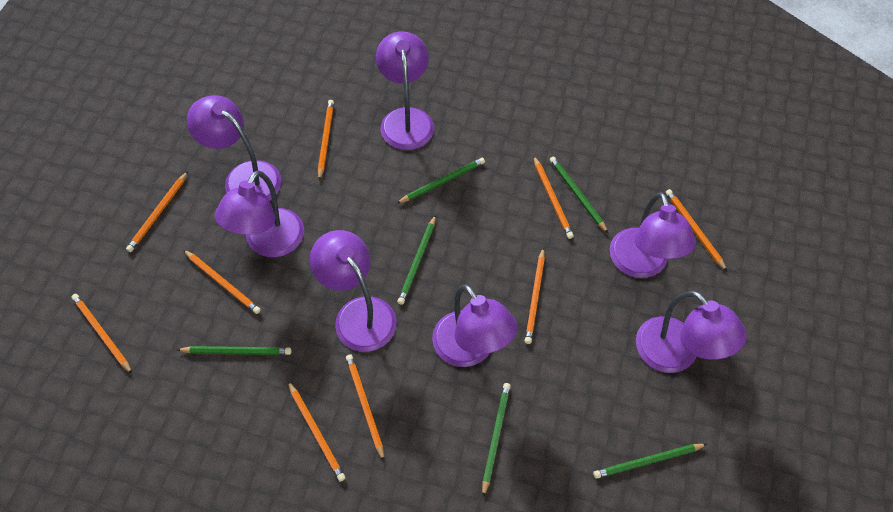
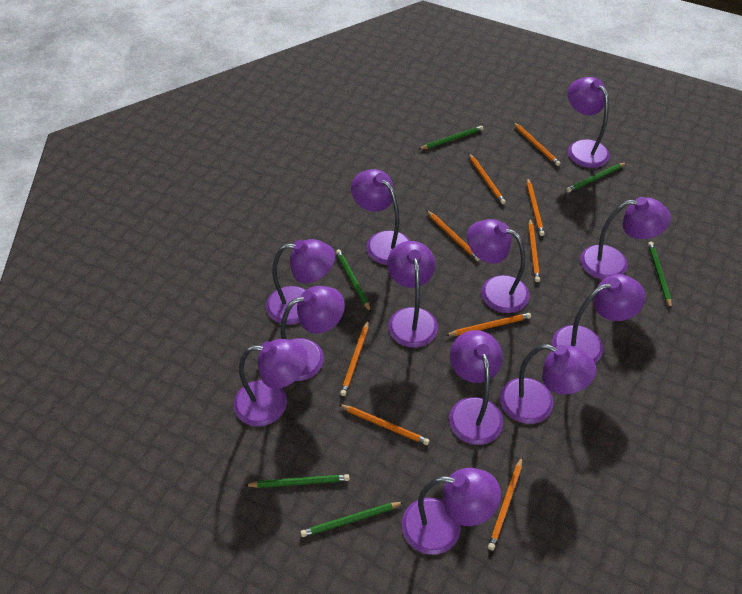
purple lamp: [187,95,282,201] [215,170,304,257] [310,230,397,352] [376,32,434,150] [432,284,517,367] [610,192,696,278] [636,291,747,373] = 7 -> [234,339,308,426] [266,239,335,325] [280,286,345,381] [351,169,410,265] [387,241,438,347] [402,468,501,555] [449,330,503,445] [467,219,529,313] [500,344,596,424] [552,274,645,363] [567,77,610,168] [580,197,671,280] = 12

